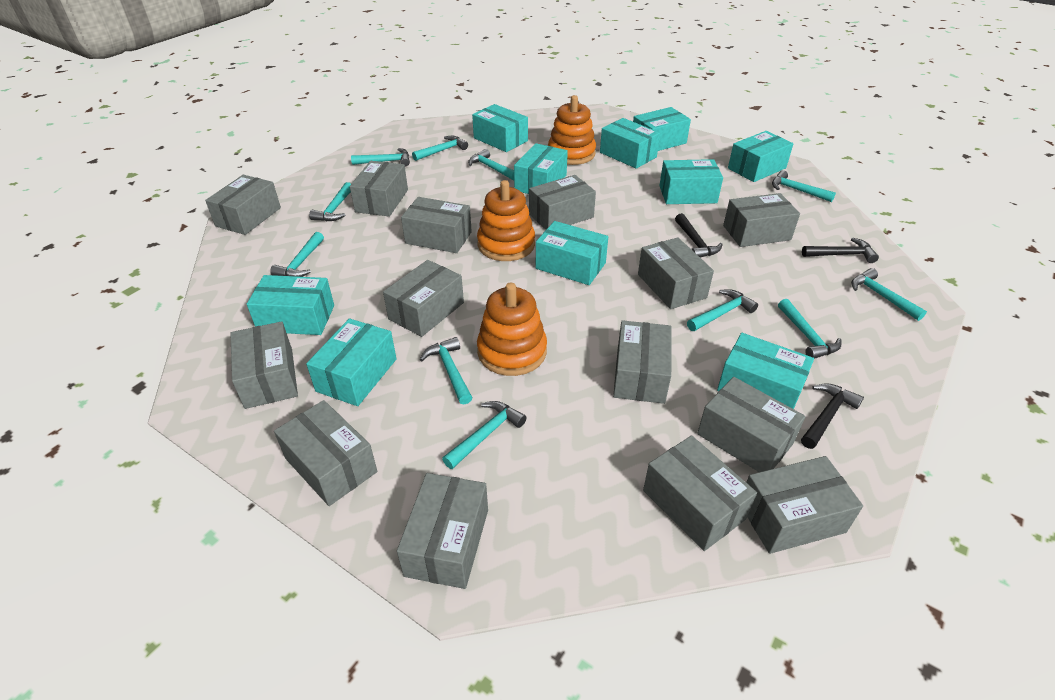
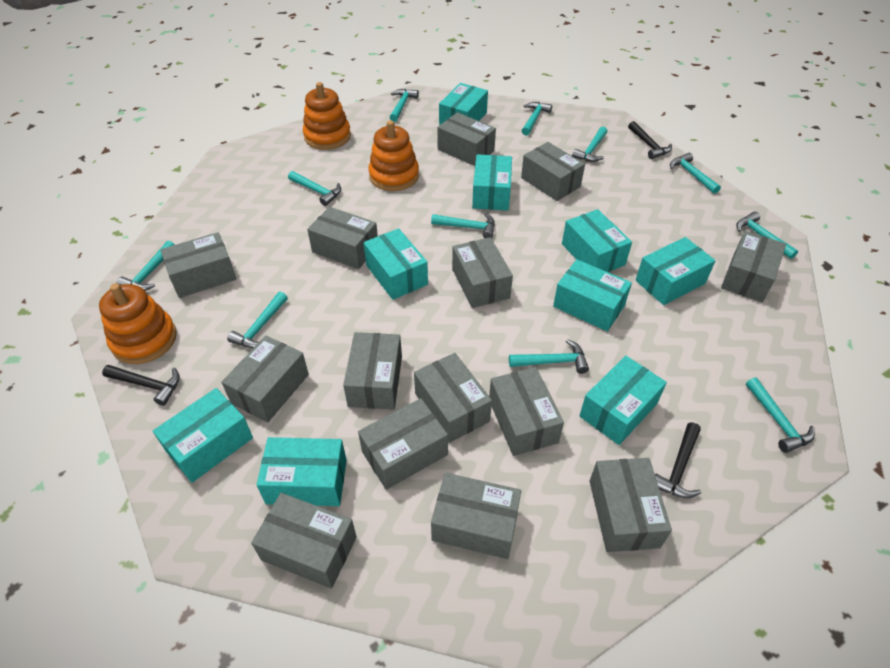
turquoise box: [247,275,334,335] [306,318,396,406] [472,104,528,152] [514,143,568,194] [536,221,608,285] [600,118,660,169] [633,107,691,151] [659,159,723,204] [717,333,814,409] [728,131,794,182] = 10 -> [153,388,253,483] [256,437,347,506] [363,228,428,300] [439,83,488,125] [472,154,512,211] [553,259,632,331] [562,209,632,272] [580,356,667,445] [635,237,716,305] = 9

